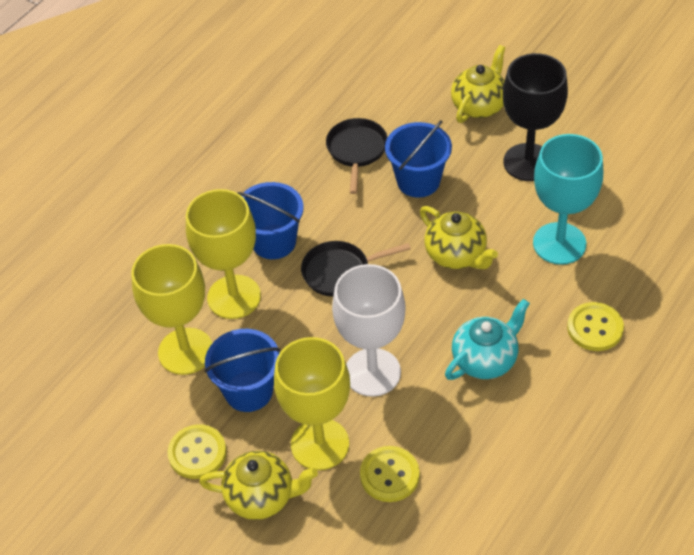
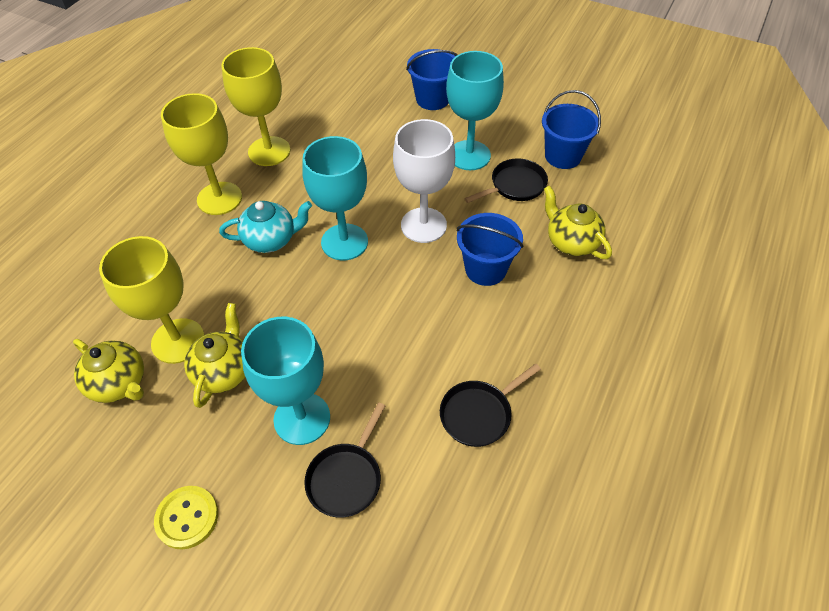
black goblet: [503,53,568,181] = 1 -> none = 0
black pan: [301,241,411,297] [326,118,387,194] = 2 -> [304,402,385,517] [440,364,541,447] [464,158,548,203] = 3
turquoise goblet: [533,134,603,265] = 1 -> [241,317,330,445] [302,136,368,261] [446,51,504,170] = 3
yellow button: [167,424,227,479] [360,446,420,502] [567,302,624,351] = 3 -> [154,486,218,549] = 1

